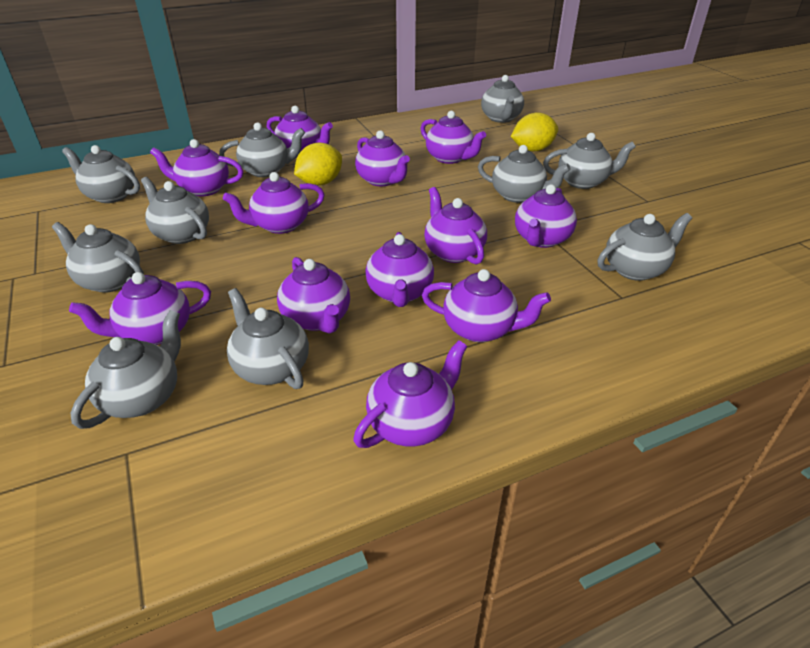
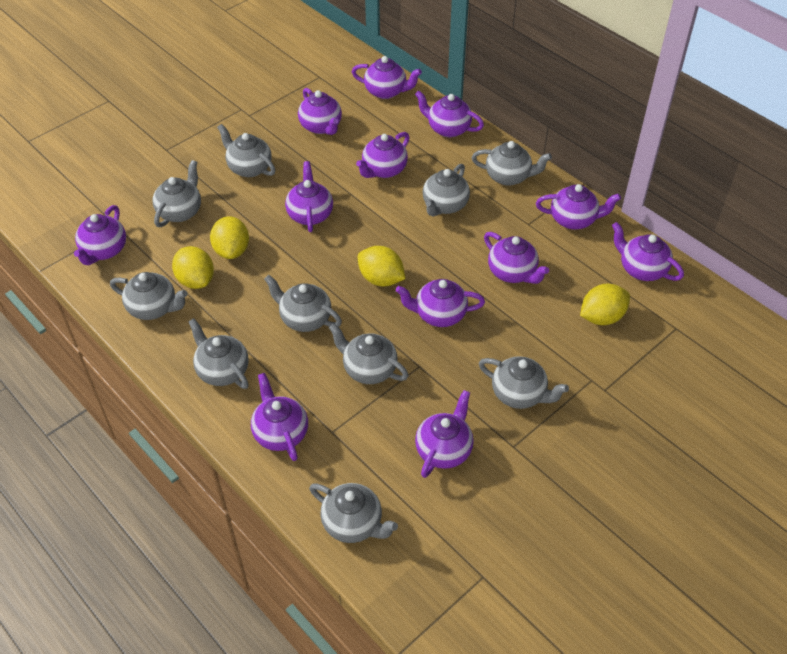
yellow lemon: [294,143,342,185] [511,112,558,151] = 2 -> [172,246,214,289] [210,216,249,259] [358,246,405,286] [580,284,630,325] = 4

